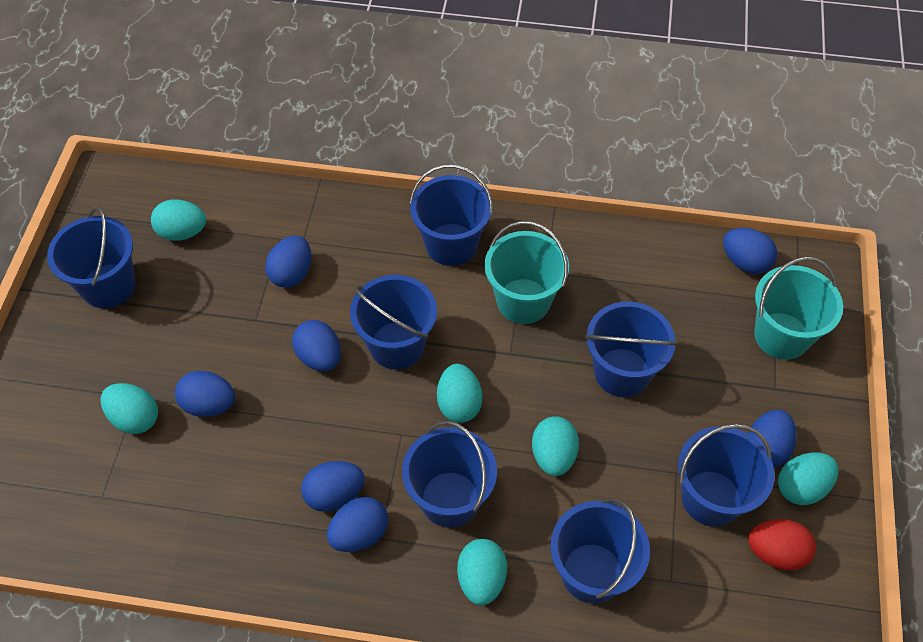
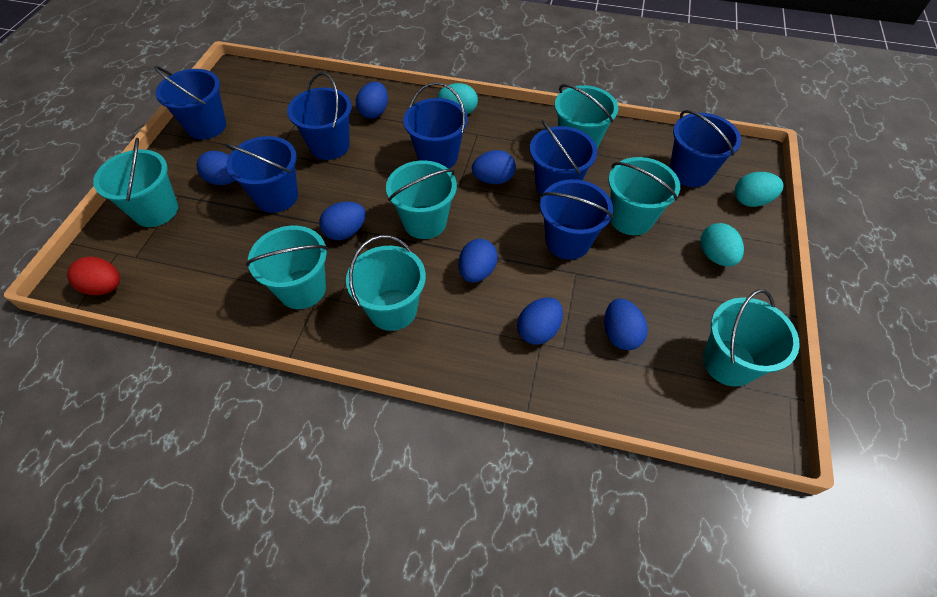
turquoise bucket: [484,221,569,324] [754,257,843,360] = 2 -> [93,138,178,227] [245,226,328,309] [346,235,426,331] [386,161,457,239] [555,84,618,149] [609,157,680,235] [703,289,800,387] = 7
turquoise egg: [101,383,158,434] [151,199,206,241] [437,364,483,423] [457,539,507,605] [532,416,579,476] [778,452,839,505] = 6 -> [437,83,478,114] [700,223,744,267] [735,172,784,207] = 3

